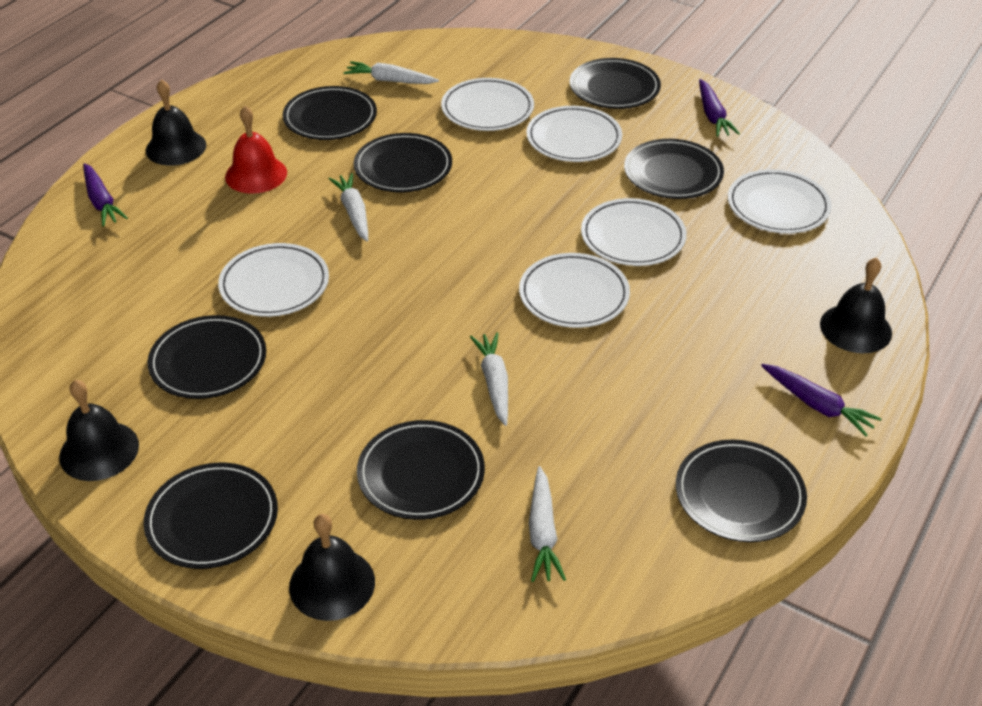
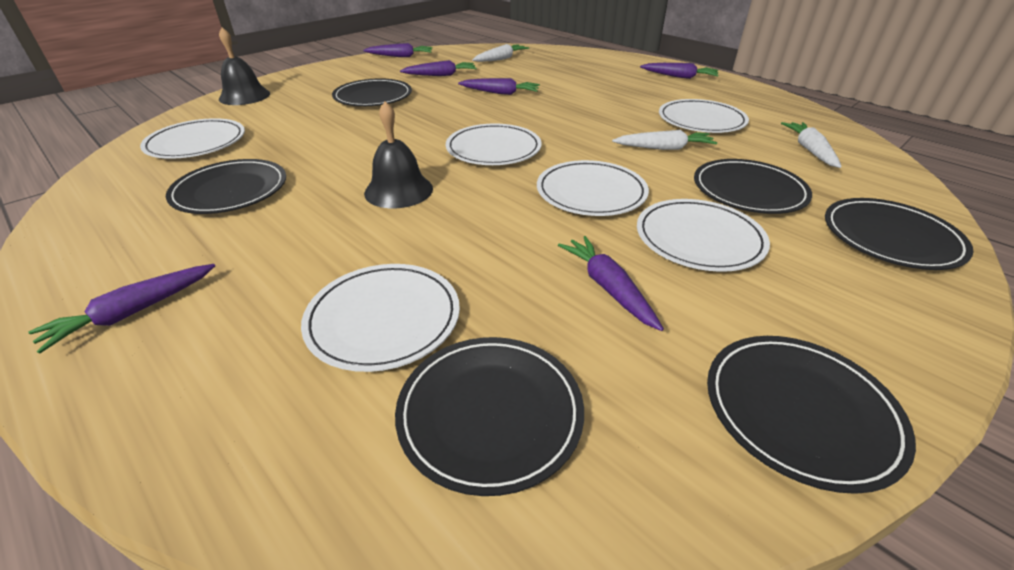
black bell: [59,380,139,481] [146,79,206,166] [289,514,375,621] [820,257,892,353] = 4 -> [219,27,270,105] [364,101,433,208] = 2
black plate: [144,463,278,569] [147,315,266,399] [283,86,377,140] [354,133,452,192] [357,420,485,520] [569,58,661,109] [624,139,724,199] [676,439,807,542] = 8 -> [166,159,286,214] [332,78,412,106] [395,337,584,496] [694,159,812,214] [707,336,916,494] [825,198,973,270] = 6
purple carrot: [83,163,128,227] [699,79,740,137] [761,364,882,436] = 3 -> [28,264,215,353] [363,43,433,57] [400,60,477,76] [458,78,540,95] [558,236,664,331] [640,63,719,79] = 6
red bell: [225,106,287,194] = 1 -> none = 0
white carrot: [328,173,368,241] [344,61,439,84] [470,332,508,426] [529,466,566,582] = 4 -> [472,44,529,62] [612,130,717,150] [781,122,842,168] = 3

